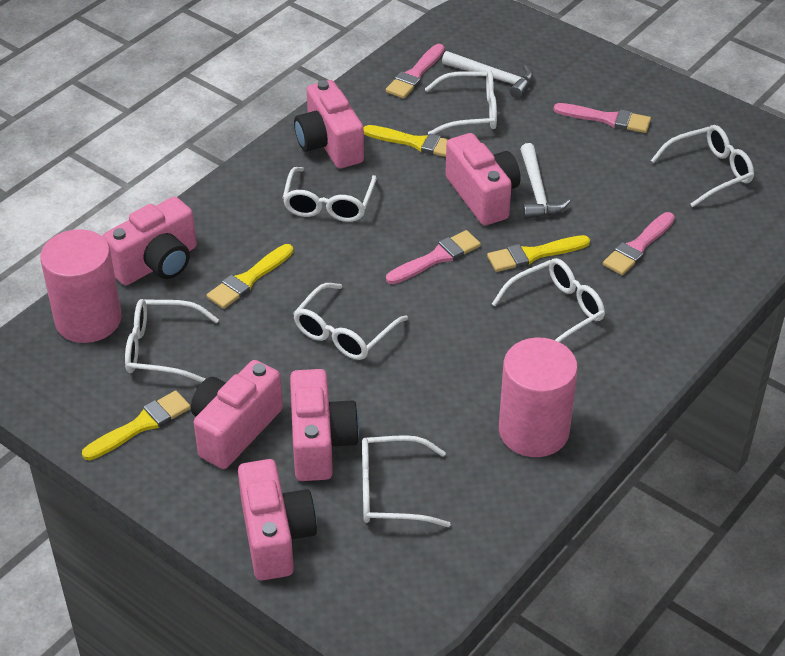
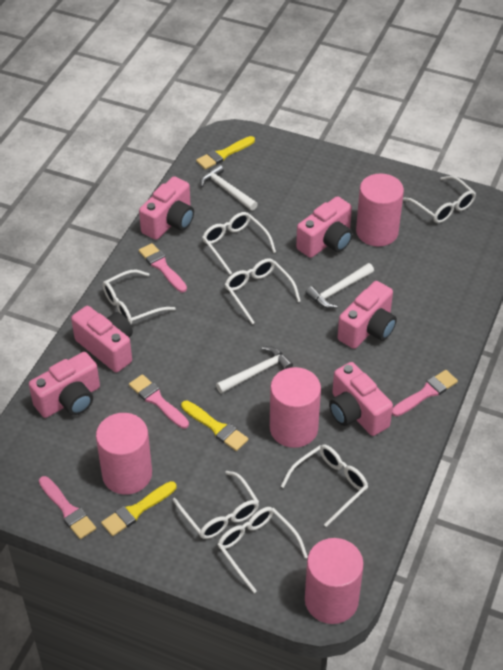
pink cylinder: [40,229,122,343] [499,337,578,457] = 2 -> [96,413,152,495] [270,367,321,448] [305,538,364,624] [356,173,404,247] = 4
white hammer: [442,51,533,98] [520,143,570,219] = 2 -> [200,164,258,211] [216,346,293,394] [305,263,374,309] = 3
yellow brush: [82,390,191,460] [207,244,293,309] [364,125,449,157] [487,235,590,272] = 4 -> [101,481,176,536] [181,401,249,451] [196,136,255,170] = 3

